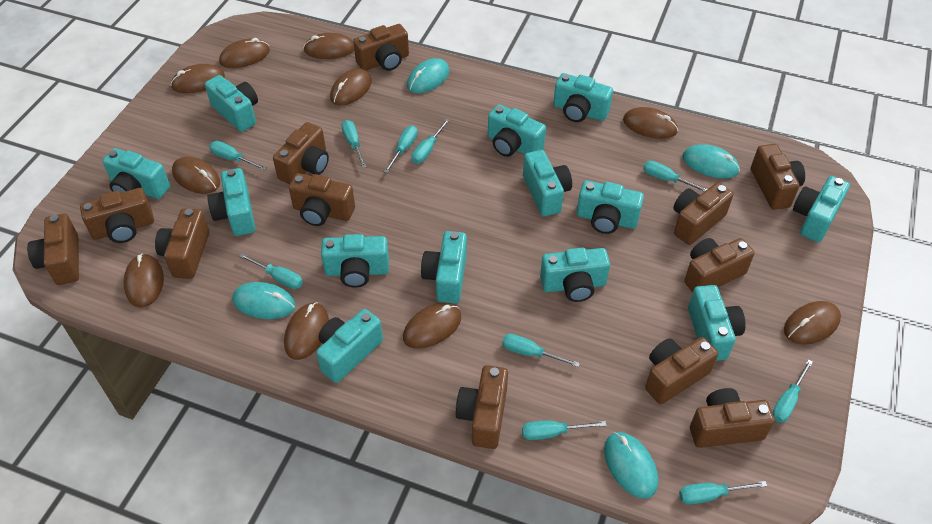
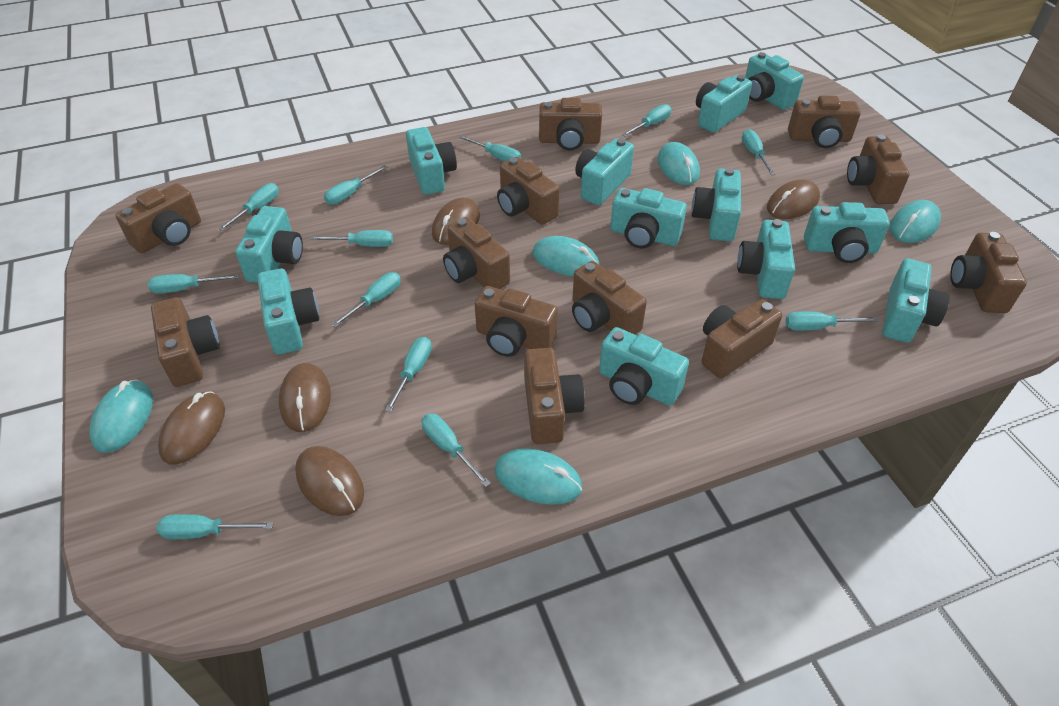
brown mouse: [123,254,164,308] [170,64,225,93] [172,157,220,194] [219,38,270,68] [284,302,329,360] [303,33,354,59] [330,69,372,106] [403,303,461,349] [623,107,678,139] [784,301,841,345] = 10 -> [158,391,225,465] [279,363,331,432] [295,446,364,516] [432,198,480,245] [767,179,820,219] = 5
turquoise camera: [102,148,170,199] [205,75,258,132] [207,168,255,236] [316,309,383,383] [321,234,389,288] [421,231,467,304] [488,104,546,157] [523,150,572,216] [540,248,610,302] [553,73,613,122] [577,180,644,234] [688,285,746,361] [793,176,850,242] = 13 -> [235,206,303,283] [257,268,319,355] [406,127,457,195] [575,138,634,205] [599,327,689,406] [610,188,687,248] [692,168,741,242] [696,75,752,133] [737,219,795,299] [745,52,804,110] [804,202,890,263] [882,258,950,343] = 12
turquoise mouse: [232,282,296,319] [407,58,450,93] [604,432,658,499] [682,144,740,179] = 4 -> [89,379,153,453] [495,448,582,505] [532,236,600,277] [657,142,700,185] [890,200,941,243] = 5
turquoise screwdriver: [209,141,267,170] [239,253,303,289] [341,120,367,168] [384,125,418,173] [412,119,450,164] [502,334,580,367] [522,421,607,440] [643,161,708,192] [679,481,767,504] [772,359,813,423] = 10 -> [148,274,239,294] [157,514,273,539] [218,183,279,231] [310,230,393,247] [324,165,387,205] [331,272,401,327] [385,337,432,412] [422,414,491,487] [459,135,521,162] [622,104,671,137] [742,129,776,175] [785,311,878,331] = 12

